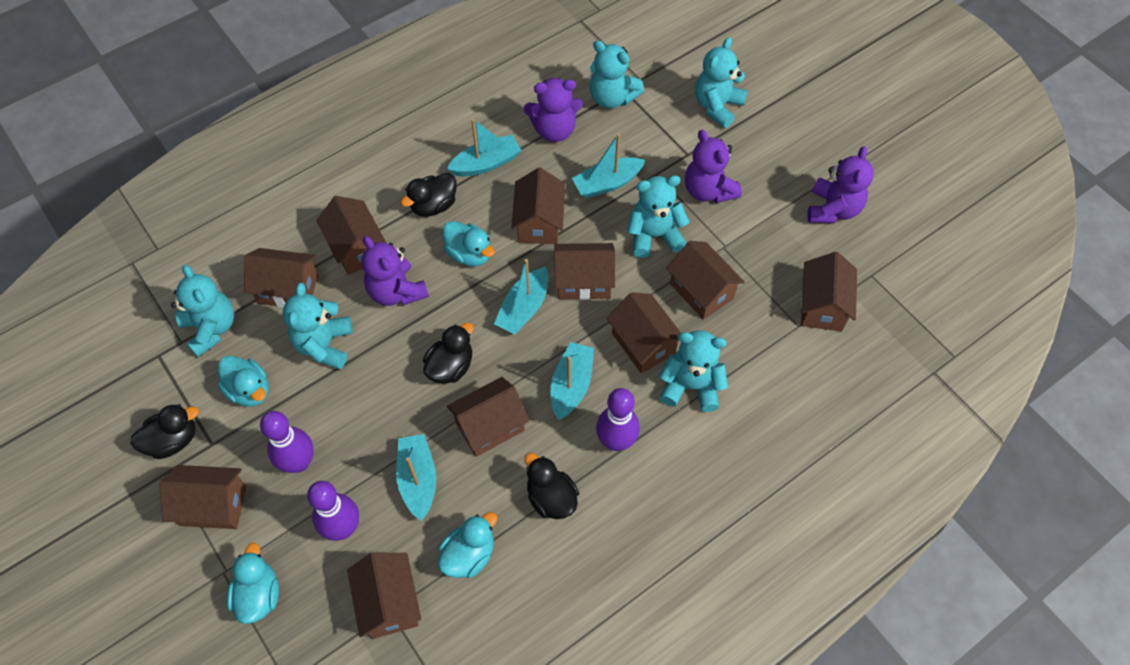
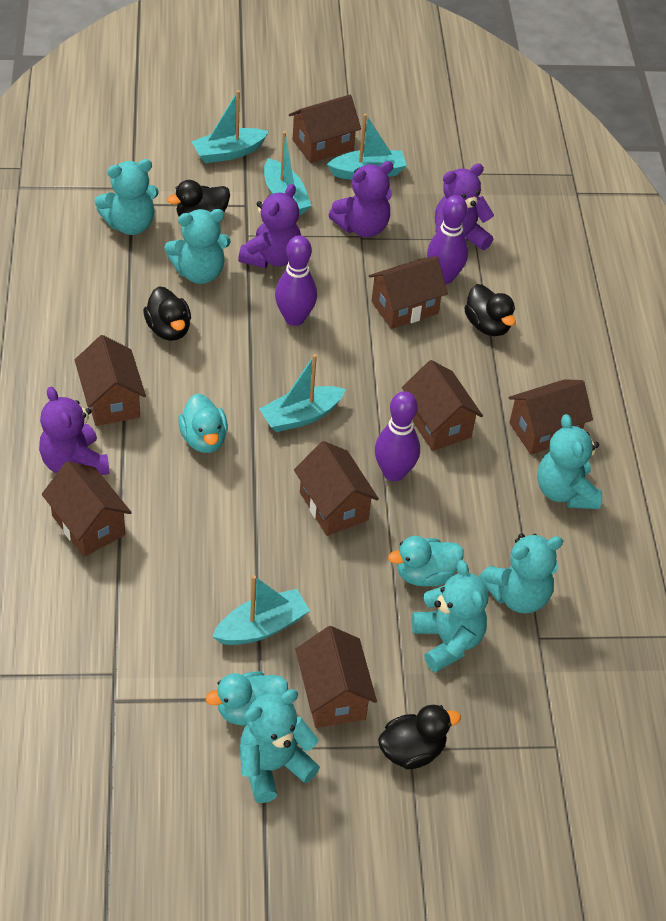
brown house: [159,465,246,529] [244,248,318,308] [316,196,386,275] [347,552,421,639] [447,377,529,457] [511,168,565,244] [554,243,615,300] [607,292,681,373] [666,241,745,319] [801,252,857,332] = 10 -> [42,461,132,557] [75,335,146,426] [289,95,361,163] [294,441,379,536] [296,626,377,728] [369,256,448,329] [402,360,483,451] [508,379,593,455] = 8
turquoise duck: [218,356,269,407] [227,543,279,624] [438,512,497,578] [443,221,495,266] = 4 -> [178,394,228,453] [206,671,288,726] [388,536,464,587] = 3

